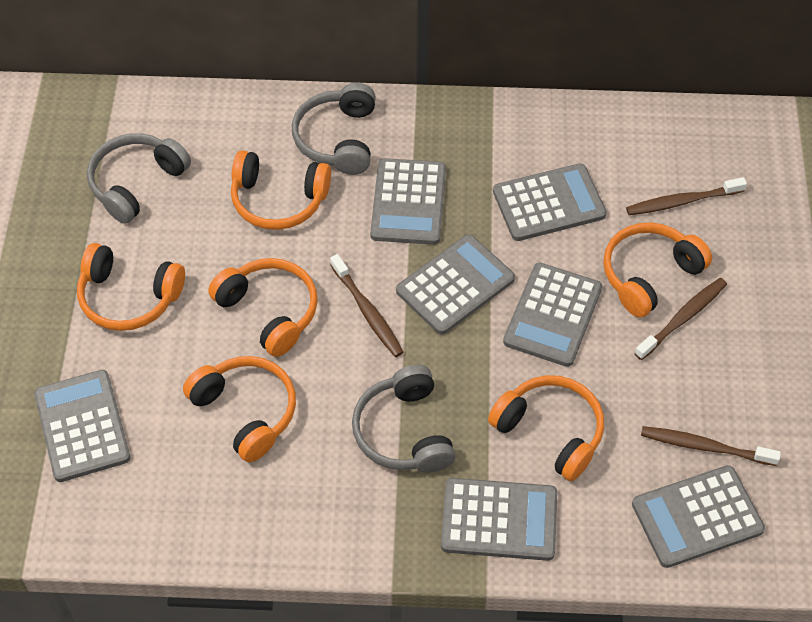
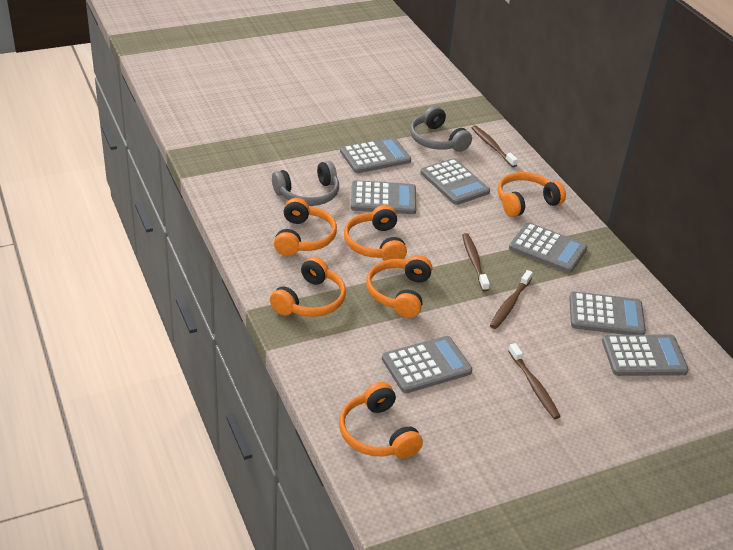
grey headphones: [87,133,191,224] [292,83,376,175] [352,365,456,473] = 3 -> [272,161,339,206] [410,106,472,152] = 2

